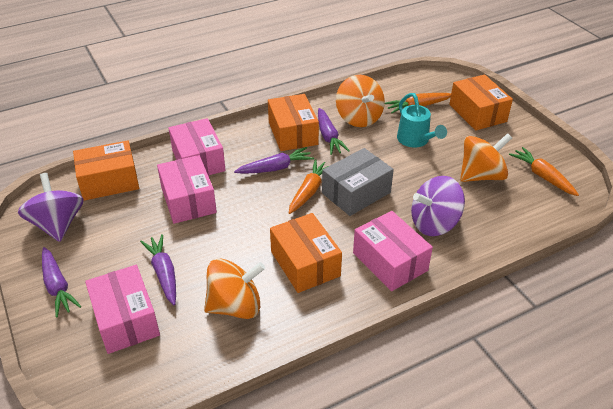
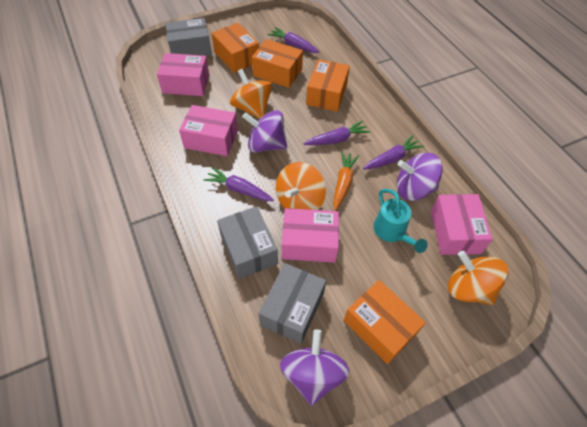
grey box: [322,148,394,216] = 1 -> [165,18,212,56] [217,206,278,279] [258,263,326,344] = 3
orange carrot: [289,159,328,214] [385,93,451,113] [509,147,579,196] = 3 -> [333,152,359,211] = 1
purple spinning top: [18,173,84,242] [411,176,465,236] = 2 -> [242,110,287,153] [280,329,349,406] [397,153,443,201] = 3

